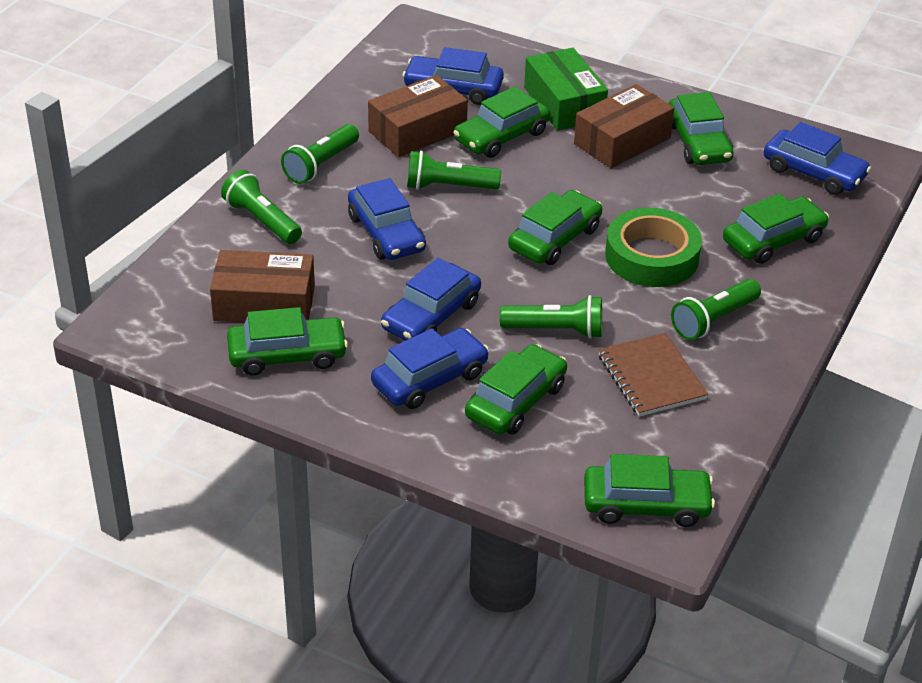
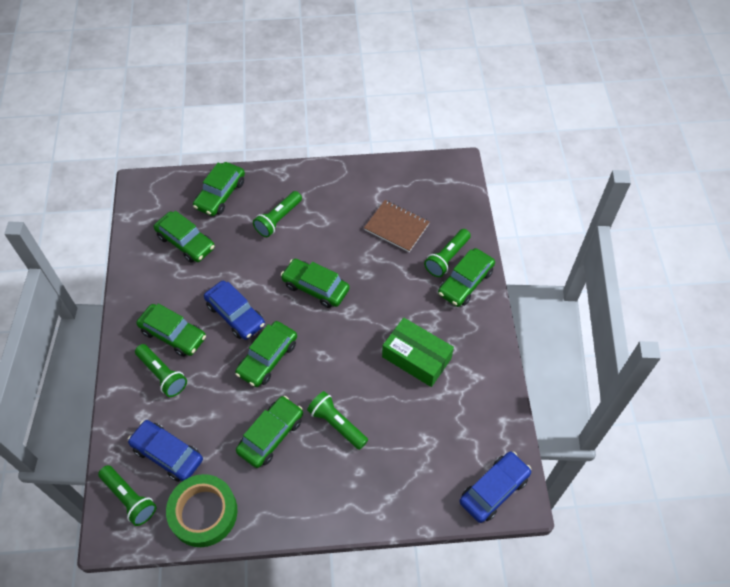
blue car: [348,178,426,260] [371,328,489,409] [381,258,481,341] [402,47,504,105] [764,122,871,195] = 5 -> [128,420,203,482] [204,281,265,340] [459,451,531,523] = 3
brown box: [210,250,315,323] [368,75,468,157] [574,84,674,168] = 3 -> none = 0

